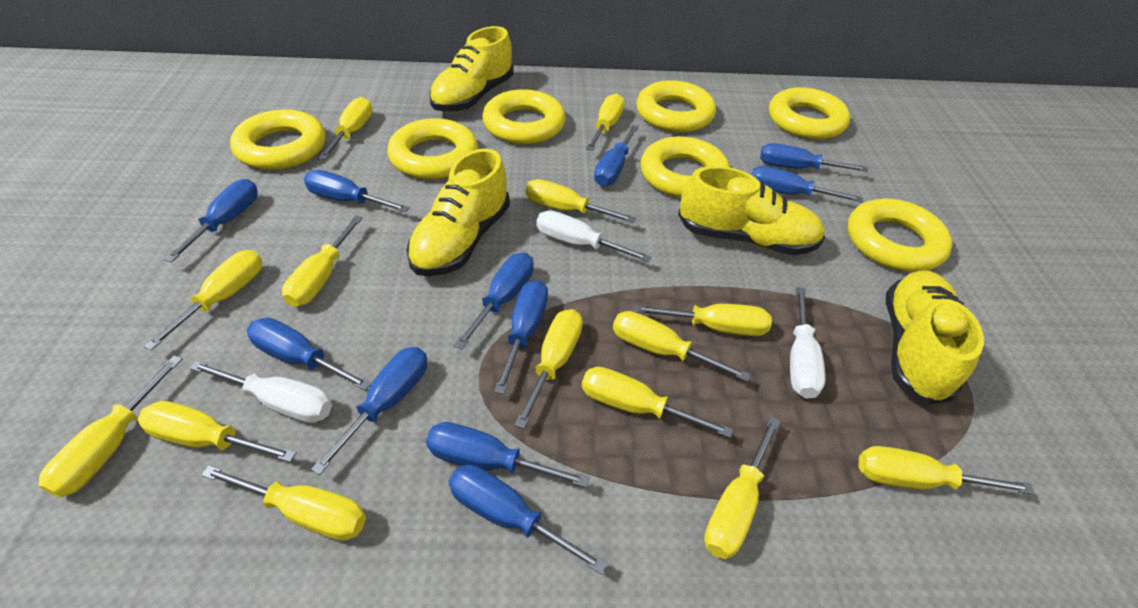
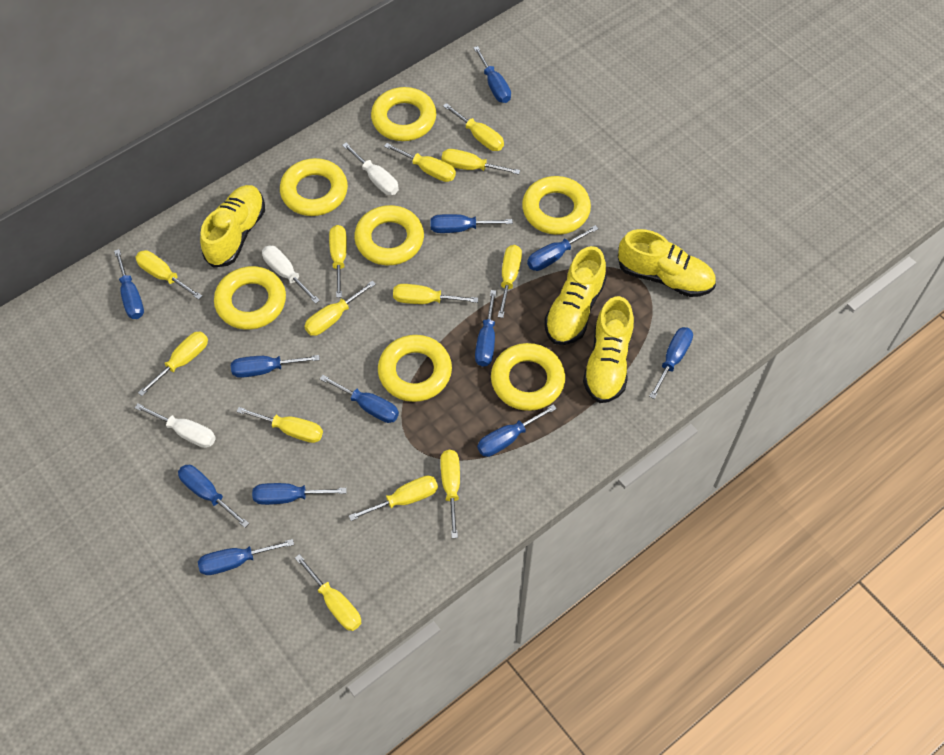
blue screwdriver: [164,179,258,262] [247,318,372,391] [304,170,410,213] [311,347,427,475] [426,422,589,488] [449,464,608,575] [454,253,534,349] [494,280,548,394] [594,125,639,186] [751,166,863,202] [760,143,868,172] = 11 -> [114,249,144,319] [178,465,249,528] [198,539,294,575] [231,355,320,378] [252,483,347,505] [320,375,399,423] [430,214,513,233] [473,46,511,103] [475,290,496,367] [477,404,557,457] [527,225,599,271] [649,327,693,399] = 12
yellow screwdriver: [38,356,182,497] [138,401,297,462] [144,250,262,350] [201,465,366,541] [282,215,363,307] [319,97,372,160] [514,309,583,429] [526,179,636,223] [582,367,733,438] [586,93,625,151] [613,311,751,382] [633,304,772,336] [704,416,780,559] [858,446,1034,494] = 14 -> [135,250,202,300] [138,331,208,396] [236,407,323,443] [295,554,361,631] [304,281,376,336] [329,225,347,298] [349,475,438,521] [384,143,456,182] [393,284,478,304] [440,450,460,538] [442,149,520,175] [443,103,504,151] [498,245,522,318] = 13

